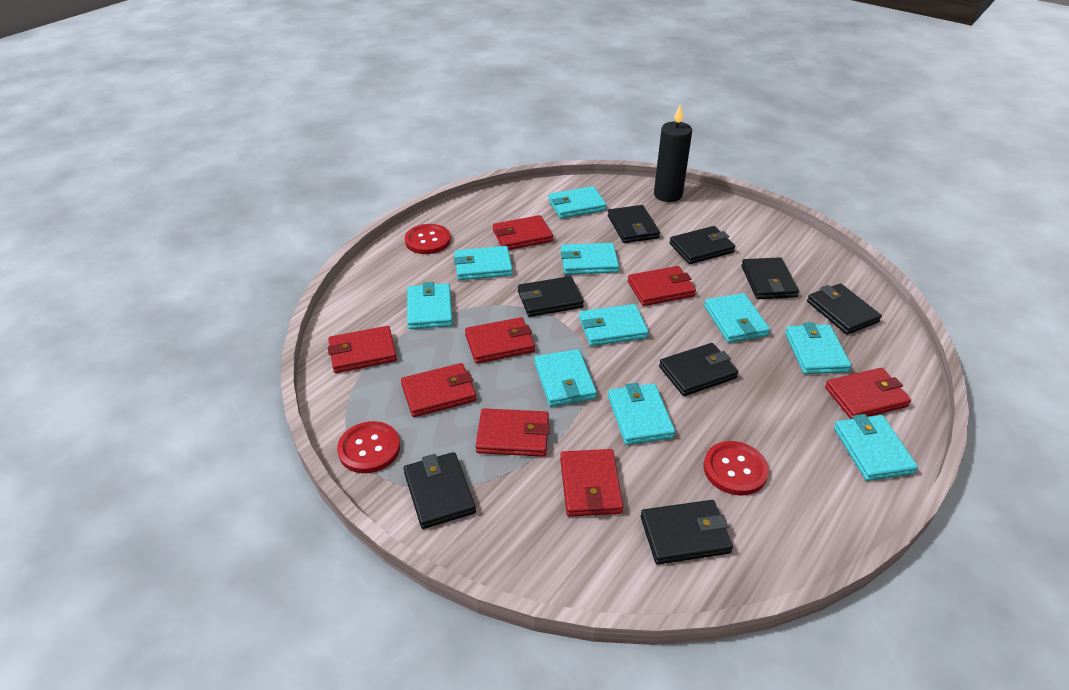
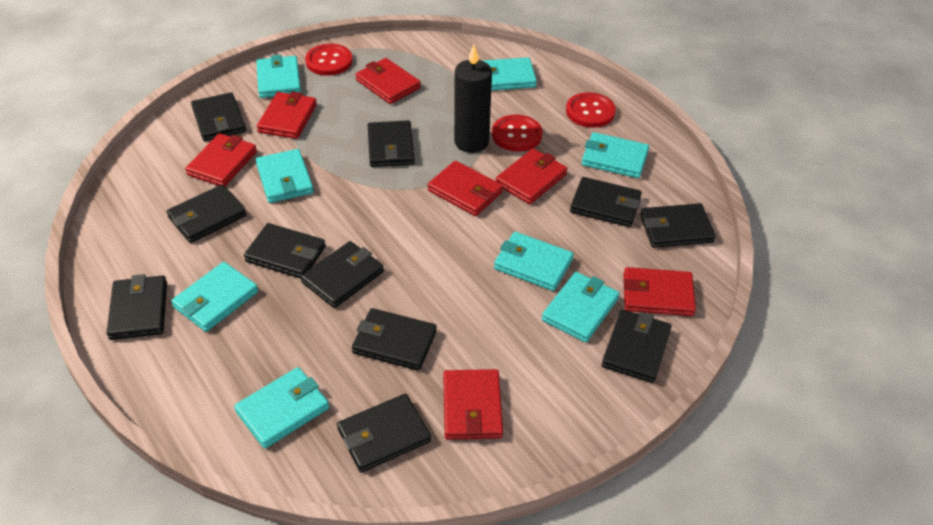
black wallet: [403,452,476,529] [518,276,584,317] [608,205,660,243] [641,500,733,564] [659,343,739,396] [669,226,735,264] [741,257,799,299] [807,283,882,335] = 8 -> [107,274,167,340] [167,185,246,243] [191,92,246,141] [244,223,326,279] [301,241,384,308] [337,394,431,473] [352,308,437,371] [368,120,415,167] [570,177,642,227] [602,309,672,383] [640,203,716,248] = 11
red wallet: [328,326,397,373] [401,363,476,417] [465,317,535,364] [476,408,550,457] [493,215,553,250] [560,449,623,517] [628,266,696,306] [825,368,911,419] = 8 -> [185,133,257,186] [257,91,317,139] [355,58,421,104] [428,161,503,216] [443,369,503,440] [496,149,567,204] [624,267,696,316] = 7
turquoise wallet: [407,282,453,329] [454,246,513,280] [535,349,597,407] [549,186,607,219] [561,243,619,275] [579,304,649,346] [608,383,675,445] [704,293,770,343] [785,322,852,374] [834,414,918,481] = 10 -> [171,262,258,332] [234,367,329,448] [256,55,301,98] [256,149,314,203] [482,57,537,91] [494,232,574,291] [542,272,619,342] [582,132,649,178] = 8

